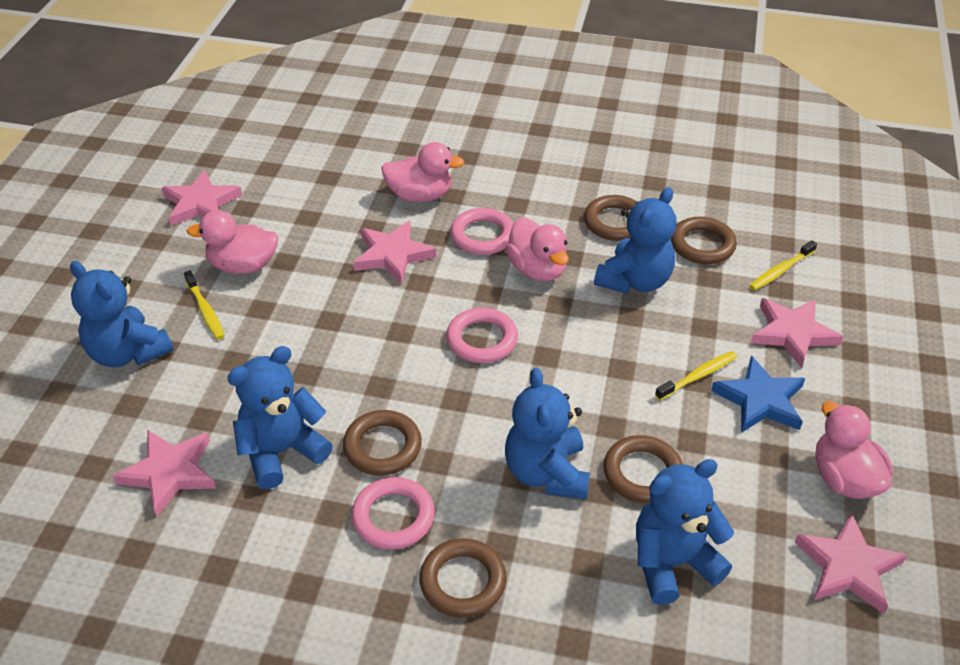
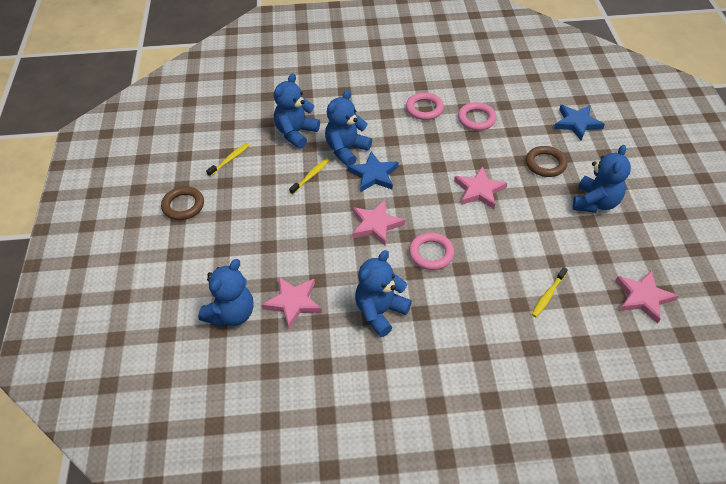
blue star: [711,355,805,433] = 1 -> [347,152,399,192] [554,105,605,141] = 2
brown ring: [343,410,422,475] [419,539,507,618] [584,195,637,241] [603,435,683,503] [671,217,737,264] = 5 -> [161,186,204,220] [526,146,567,177] = 2
pink duck: [187,210,278,274] [381,142,465,202] [505,218,569,282] [816,401,893,499] = 4 -> none = 0
pink star: [113,430,216,517] [162,170,242,226] [353,220,436,284] [751,298,843,368] [794,513,907,614] = 5 -> [262,277,322,329] [352,200,405,246] [454,166,507,209] [615,270,678,324] = 4

